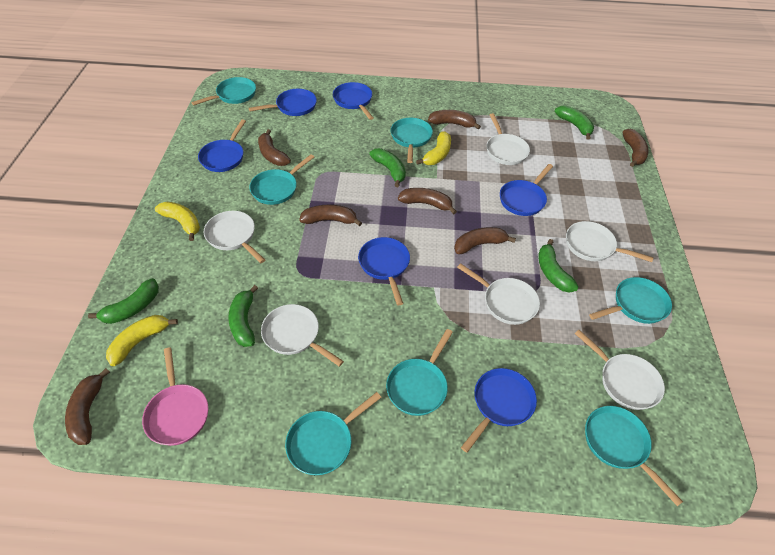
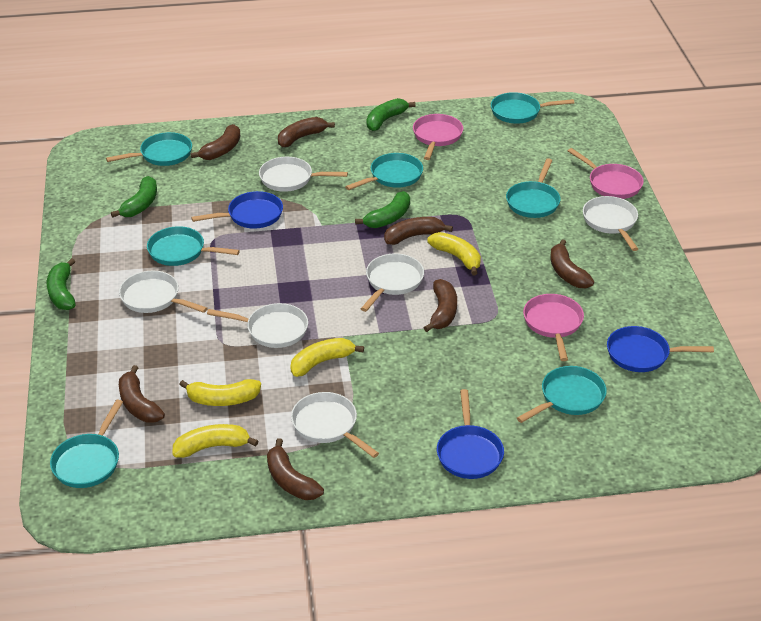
blue pan: [198,119,246,172] [249,89,317,116] [333,82,373,120] [358,237,410,305] [461,368,537,453] [500,164,553,216] = 6 -> [191,191,283,229] [437,389,504,479] [607,326,714,372] = 3
green banana: [88,278,159,324] [228,285,258,347] [370,148,406,187] [538,239,579,293] [555,105,594,140] = 5 -> [47,258,76,310] [111,176,157,218] [355,191,410,228] [367,98,416,131] = 4
pink pan: [142,347,208,446] = 1 -> [413,114,463,160] [523,294,584,361] [568,148,644,199] = 3
yellow banana: [106,315,178,366] [155,202,200,241] [416,131,451,165] = 3 -> [173,424,258,458] [179,379,261,406] [290,338,364,377] [427,232,481,275] = 4

